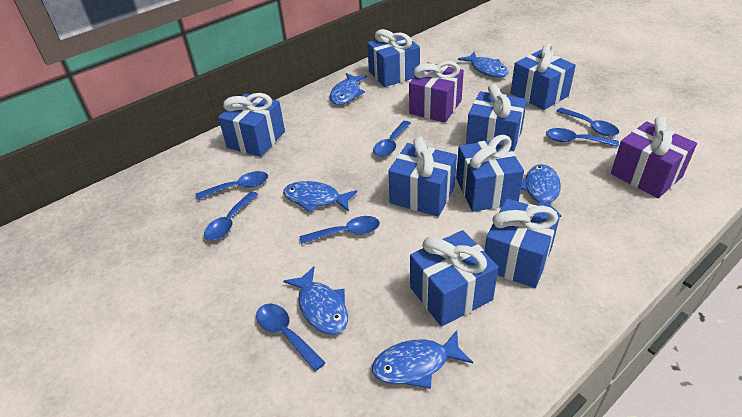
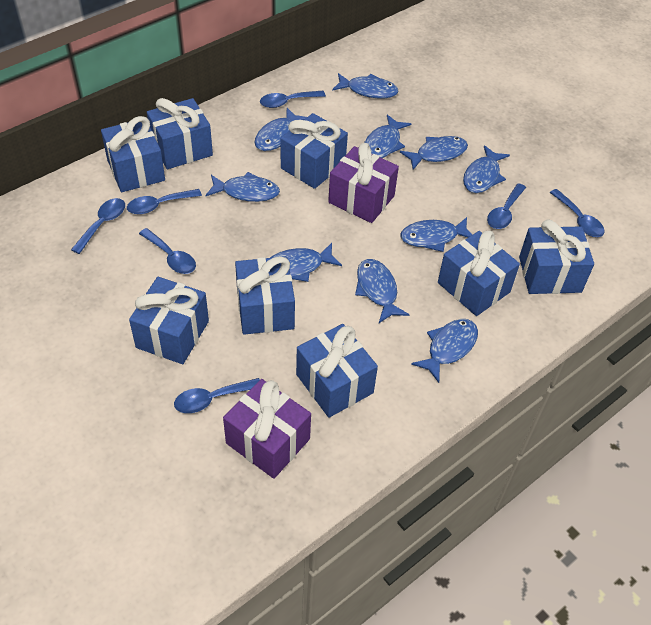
blue fish: [283,181,358,212] [283,266,348,335] [329,73,367,105] [372,330,473,388] [458,52,509,78] [521,164,561,217] = 6 -> [206,172,280,202] [255,108,307,151] [270,243,342,282] [332,73,398,98] [355,259,409,323] [364,114,411,158] [400,136,468,170] [400,217,473,252] [411,319,478,383] [463,145,510,193] = 10

